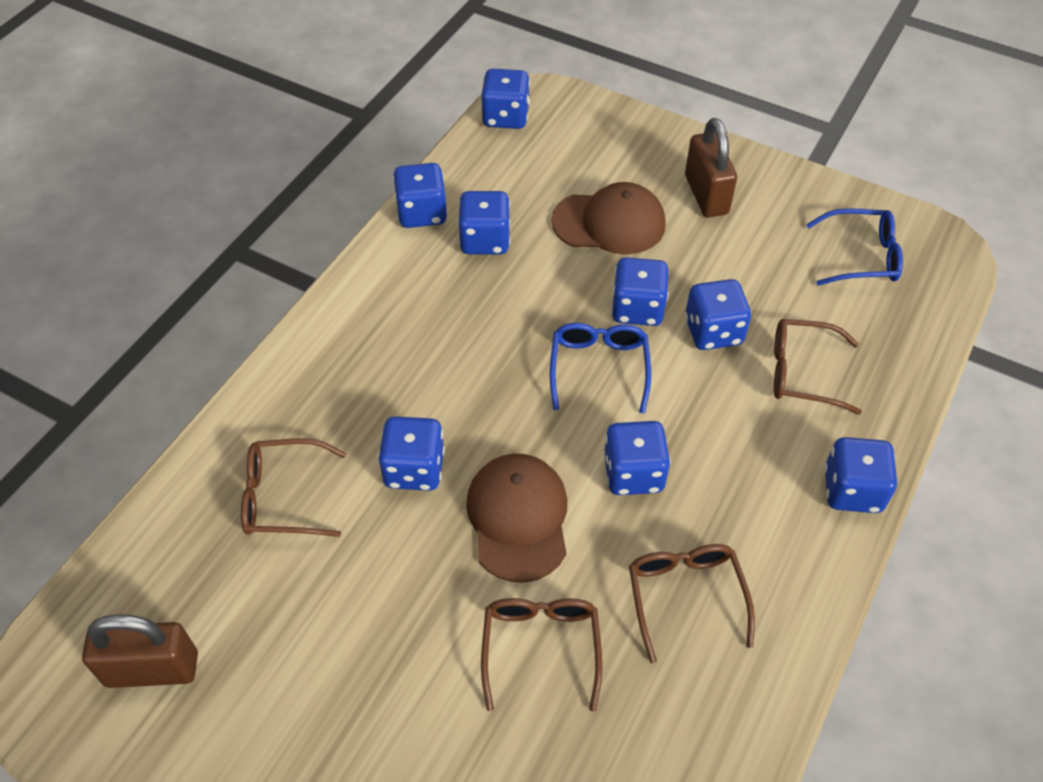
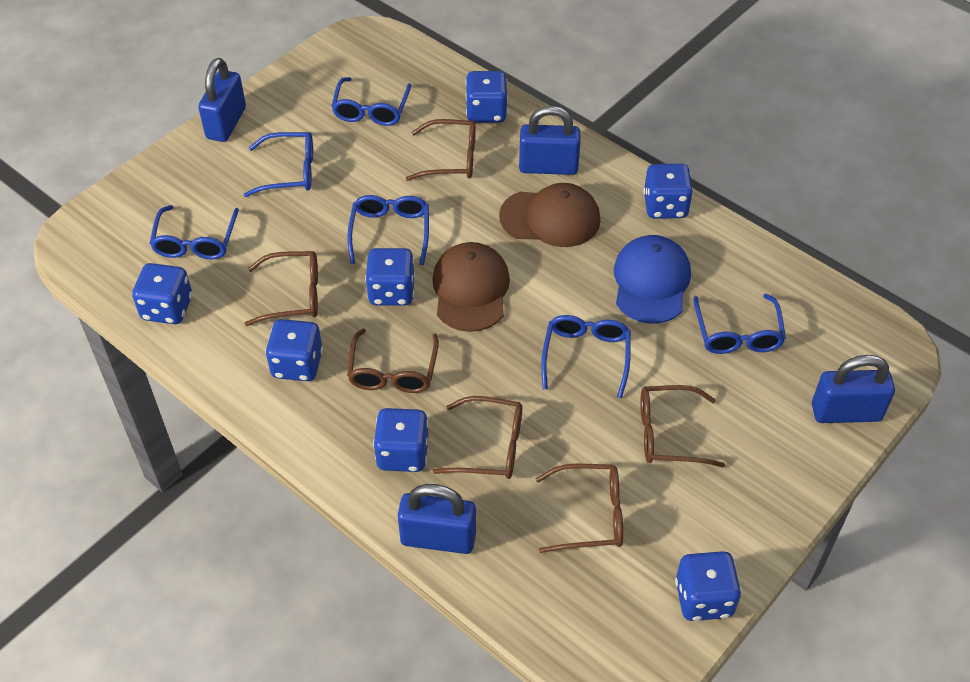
blue cap: none = 0 -> [614,235,691,324] = 1
blue dice: [378,416,445,491] [393,163,448,228] [458,191,510,254] [481,69,530,129] [603,421,671,495] [611,257,669,326] [685,279,751,350] [824,437,897,513] = 8 -> [132,263,192,324] [265,319,323,381] [365,248,415,306] [373,408,428,472] [466,71,508,123] [643,164,693,219] [675,551,741,621] = 7
blue glasses: [550,323,651,414] [806,208,903,286] = 2 -> [150,205,239,260] [244,132,313,197] [331,77,411,126] [347,195,429,265] [541,315,631,398] [693,294,786,354] = 6
blue padlock: none = 0 -> [198,58,246,142] [398,484,476,554] [519,106,581,175] [812,355,895,423] = 4
brown glasses: [241,438,346,537] [481,598,602,712] [629,544,755,663] [774,319,862,415] = 4 -> [245,251,318,326] [347,329,439,393] [406,119,475,181] [433,396,522,479] [535,464,623,553] [640,385,725,467] = 6
brown padlock: [82,614,198,688] [685,118,737,218] = 2 -> none = 0

